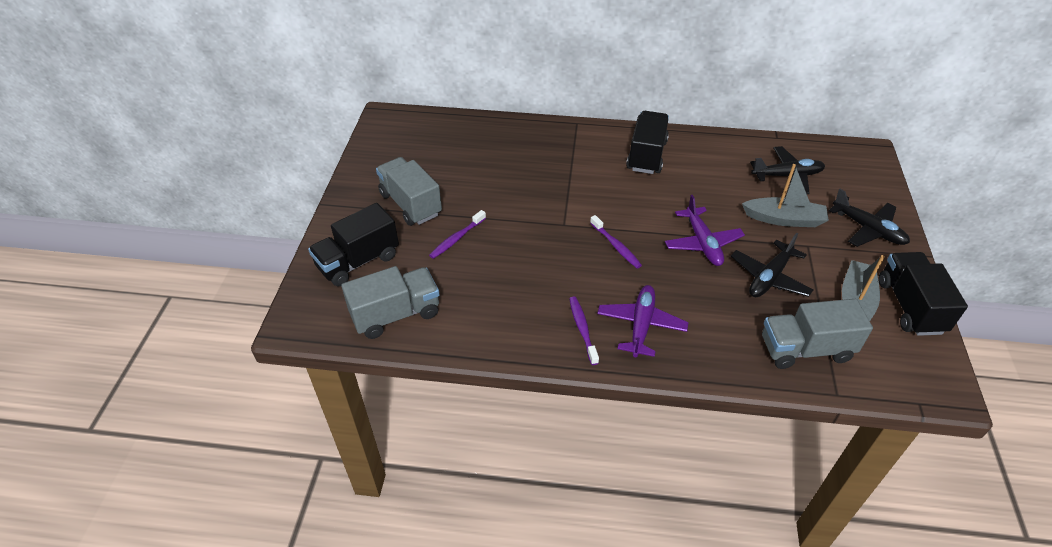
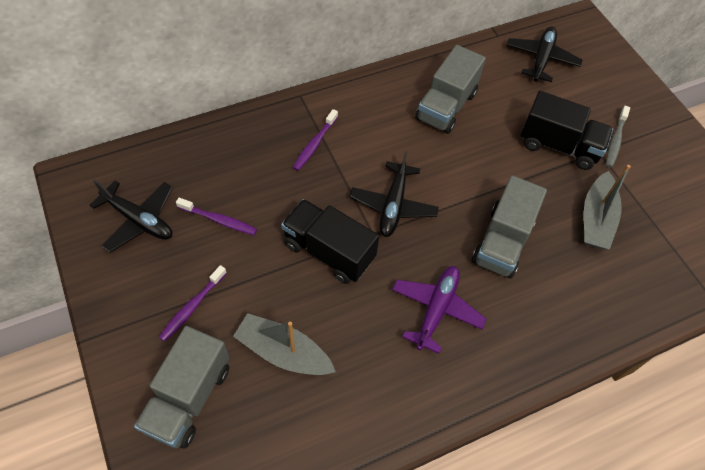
black truck: [308,203,399,286] [626,111,669,174] [879,252,968,336] = 3 -> [281,199,379,284] [521,91,613,170] = 2
grey toothbrush: none = 0 -> [606,106,630,168] = 1
purple plane: [597,285,689,357] [665,195,745,266] = 2 -> [392,266,486,354] = 1

